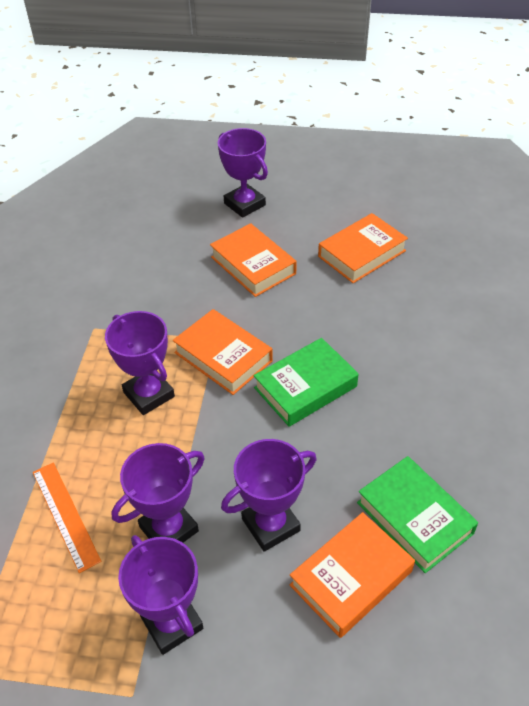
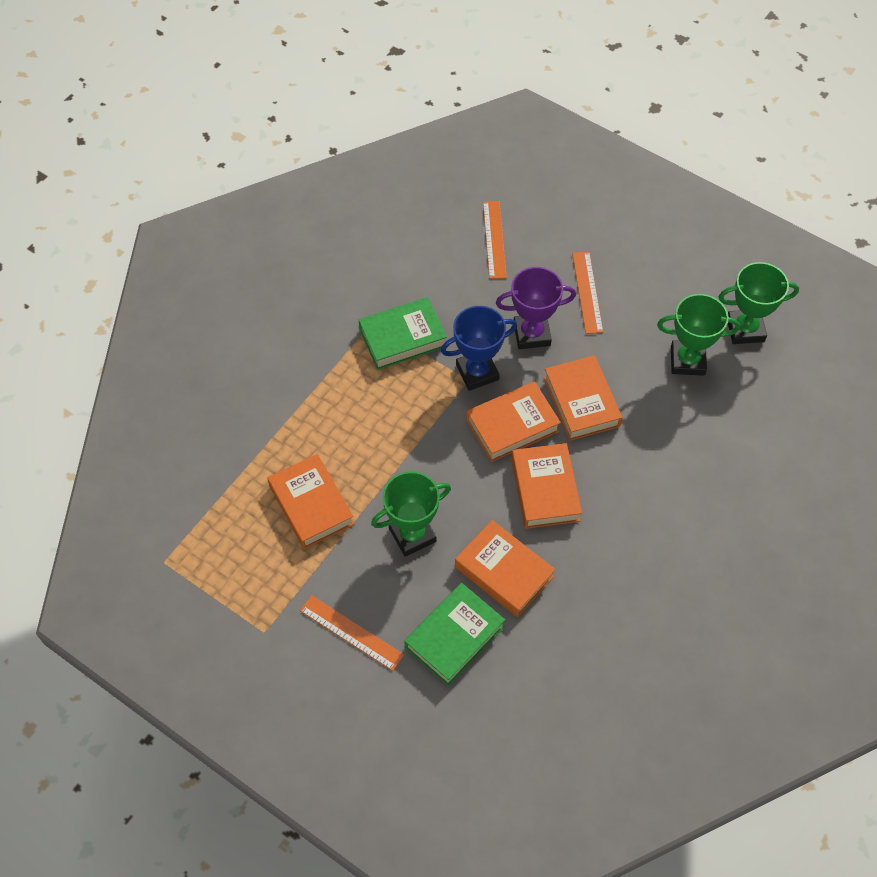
blue trophy: none = 0 -> [441,306,517,391] = 1
green trophy: none = 0 -> [371,471,451,557] [657,294,740,376] [718,262,799,344] = 3
orange book: [173,309,273,395] [210,223,297,297] [290,512,415,638] [318,213,408,283] = 4 -> [267,454,354,549] [455,520,556,617] [466,381,561,462] [511,443,582,529] [544,355,622,441] = 5
orange ruler: [33,463,102,573] = 1 -> [300,595,404,671] [483,201,507,279] [572,252,603,334] = 3
purple trophy: [105,311,175,415] [112,443,204,543] [118,535,203,655] [218,128,268,218] [221,439,317,552] = 5 -> [496,267,576,349] = 1

